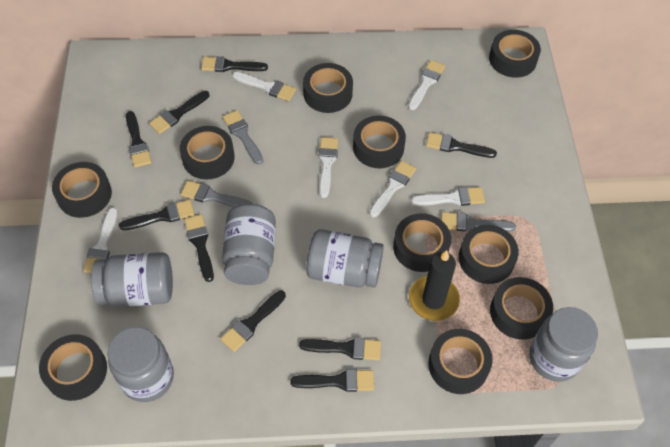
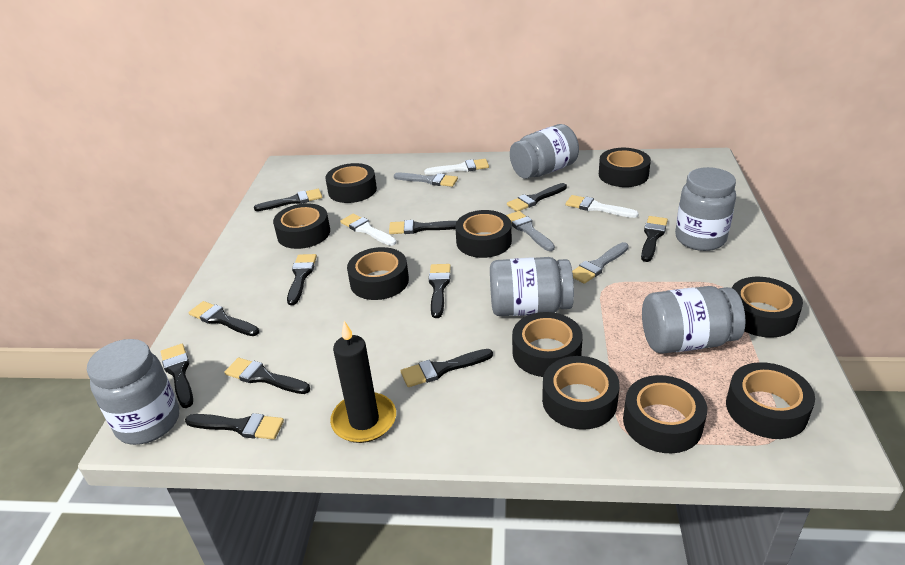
black brush: [119,200,195,230] [126,111,152,168] [149,91,209,134] [184,214,214,282] [201,56,268,72] [220,291,286,352] [290,369,374,392] [299,338,381,360] [426,132,497,158] = 9 -> [161,344,193,408] [185,413,284,440] [189,301,259,336] [224,358,310,394] [254,189,322,211] [287,254,317,305] [389,220,457,234] [401,349,493,387] [429,264,451,318] [507,183,567,212] [641,216,668,262] = 11
white brush: [83,207,118,273] [232,72,296,101] [319,137,338,198] [369,161,416,217] [408,60,445,110] [411,187,485,206] = 6 -> [340,214,396,246] [424,159,489,175] [566,195,639,218] = 3

